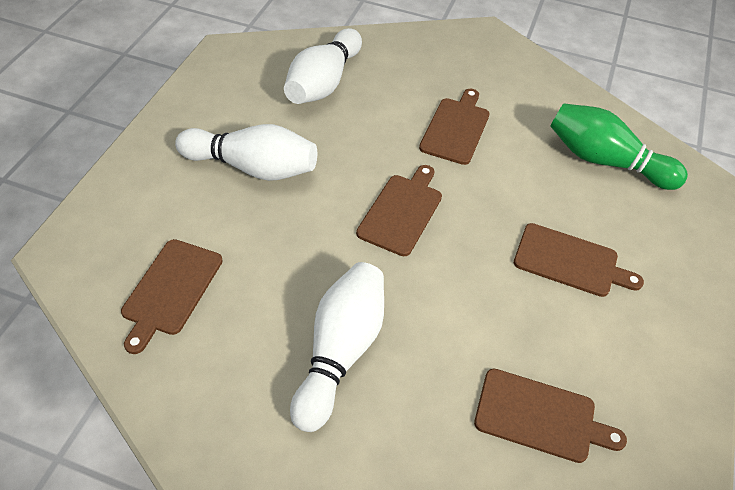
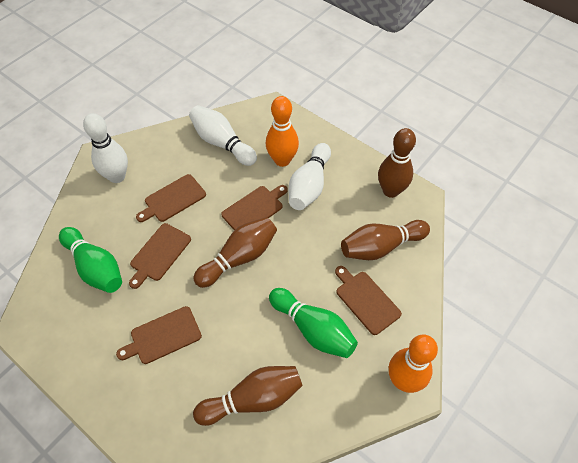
brown bowling pin: none = 0 -> [193,217,277,288] [193,366,303,426] [341,220,430,260] [378,128,416,198] = 4
green bowling pin: [550,103,688,190] = 1 -> [59,227,122,293] [269,288,358,358] = 2
orange bowling pin: none = 0 -> [266,96,299,167] [389,334,438,393] = 2

